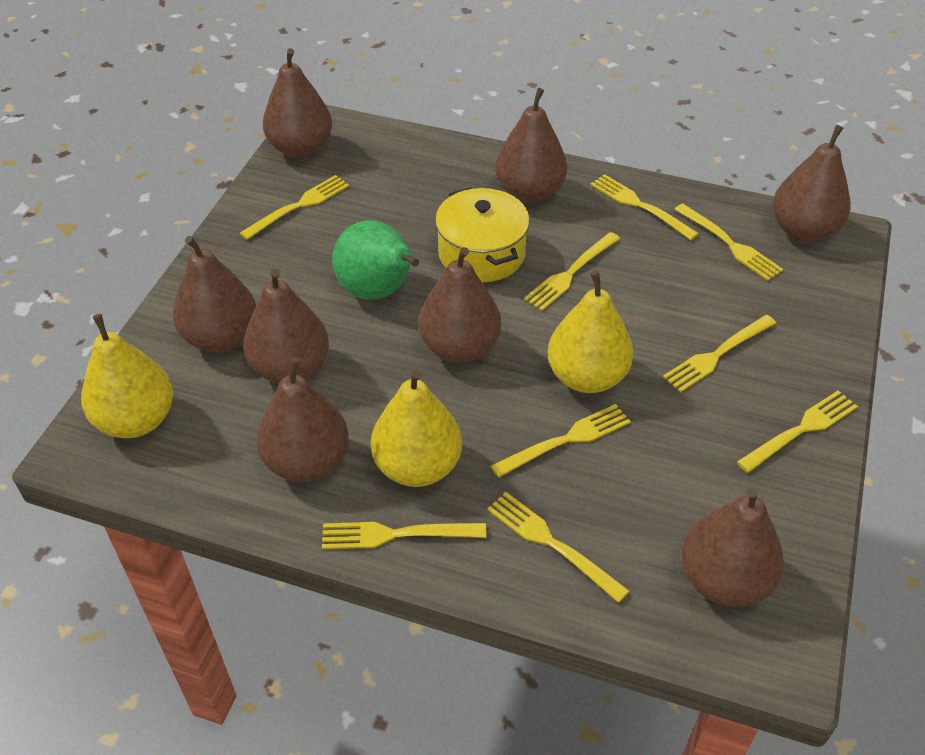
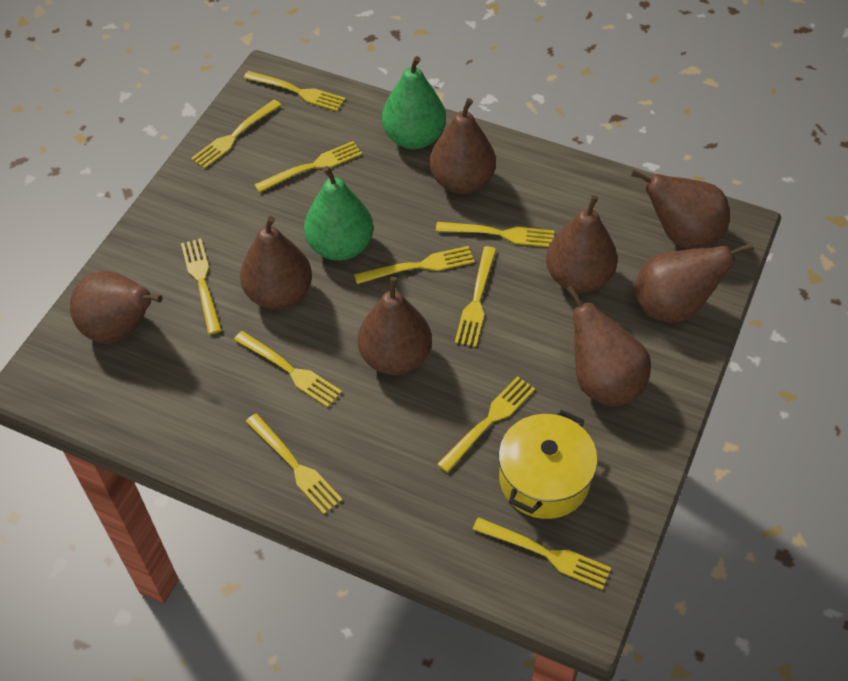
green pear: [332,221,419,300] = 1 -> [304,166,374,261] [382,56,446,149] = 2
yellow fork: [240,175,349,240] [322,522,486,549] [487,492,630,603] [491,404,631,478] [524,232,620,311] [590,174,699,240] [663,315,777,393] [674,203,783,281] [737,390,858,473] = 9 -> [181,239,222,334] [191,100,281,169] [234,331,342,407] [244,71,345,111] [245,413,343,514] [254,141,362,192] [354,246,475,284] [436,222,554,247] [437,376,535,473] [455,246,496,347] [472,517,611,590] = 11
yellow pear: [81,314,173,438] [371,370,462,487] [548,271,633,393] = 3 -> none = 0

